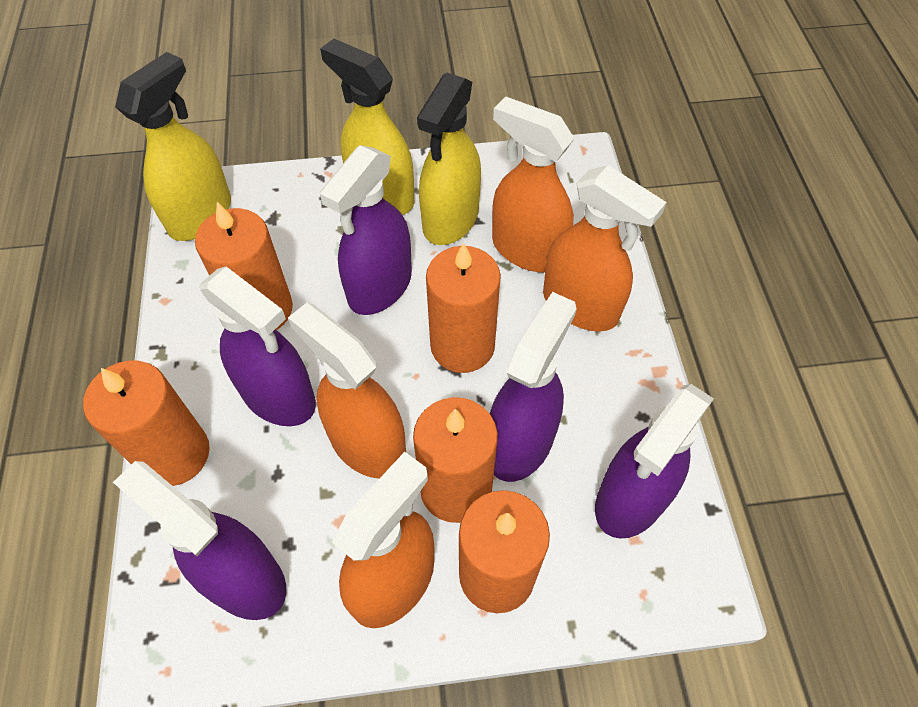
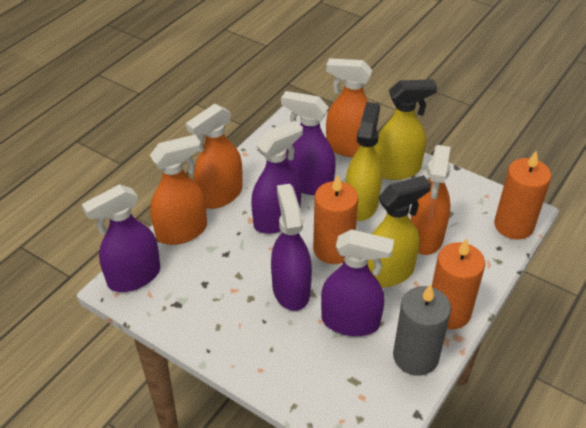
grey candle: none = 0 -> [393,284,451,376] = 1
orange candle: [83,361,210,486] [195,202,293,330] [413,397,498,523] [426,242,501,373] [459,490,550,613] = 5 -> [313,175,358,264] [432,238,485,329] [494,150,551,240] = 3

